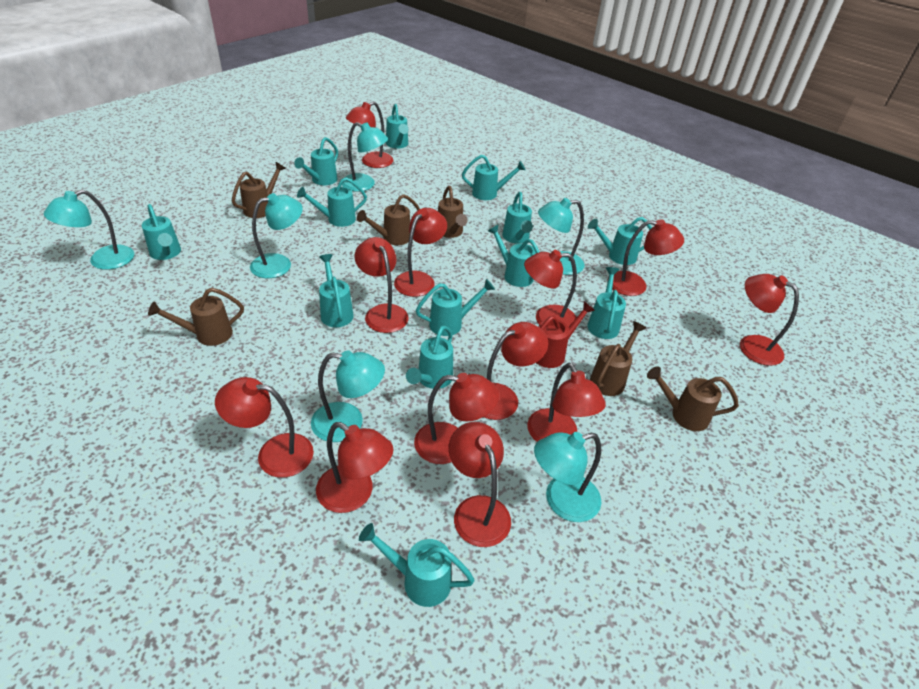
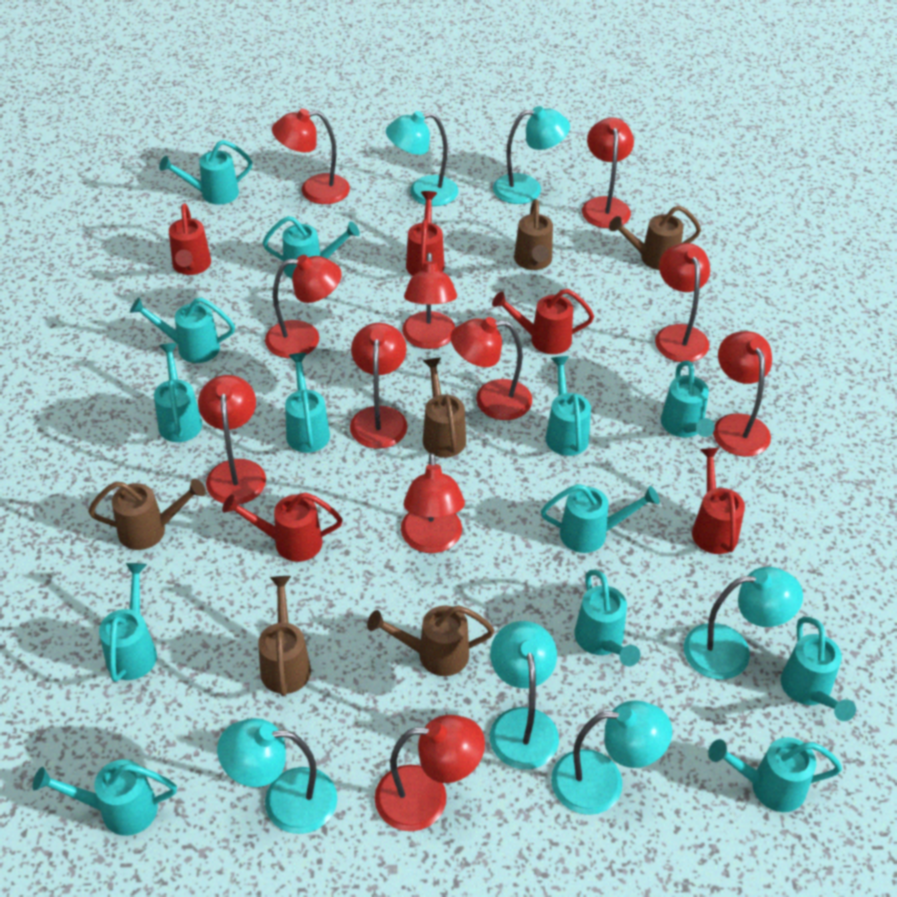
red lamp: [215,377,314,478] [316,422,393,513] [346,101,393,168] [355,237,408,333] [394,208,447,297] [414,373,499,464] [448,422,511,547] [484,322,549,420] [524,250,577,327] [527,363,606,442] [607,219,684,296] [740,274,799,366] = 12 -> [198,375,266,505] [265,255,342,358] [272,109,350,204] [350,323,408,449] [374,715,485,831] [401,453,465,553] [402,253,457,349] [451,317,532,420] [582,118,634,228] [655,243,710,362] [713,331,772,457] = 11
red watering can: [536,302,595,368] = 1 -> [169,203,211,275] [222,492,343,562] [406,191,444,276] [492,289,594,354] [692,448,745,554] = 5

